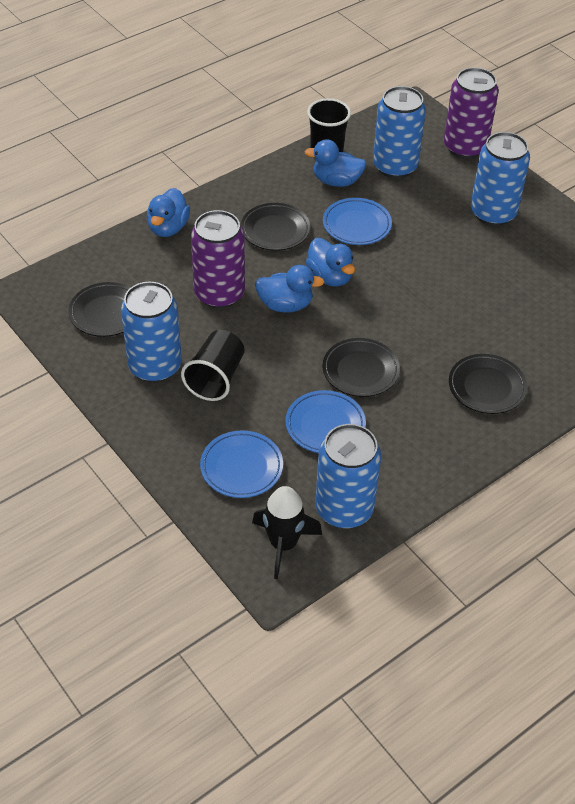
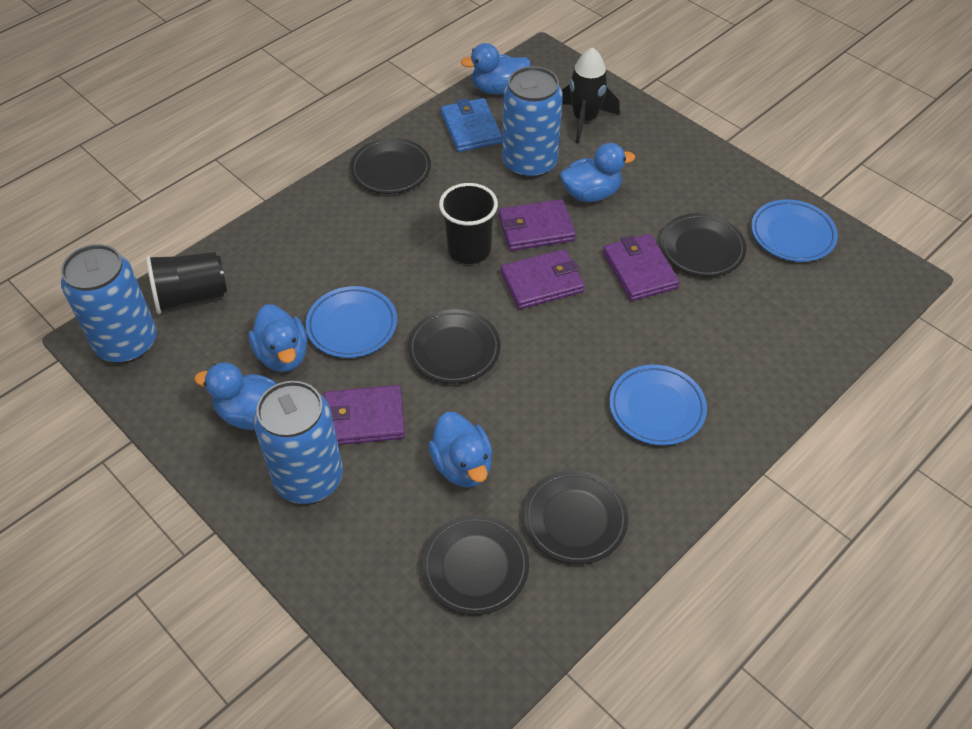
black plate: [68,282,131,337] [241,203,310,251] [323,338,400,397] [449,354,527,414] = 4 -> [350,138,431,194] [408,309,501,384] [421,515,529,615] [523,470,628,564] [660,213,746,277] = 5
blue can: [121,282,182,382] [315,424,381,528] [373,86,426,178] [471,132,530,226] = 4 -> [61,244,157,363] [254,381,343,504] [502,66,563,179] = 3
blue duck: [147,188,190,237] [255,265,324,312] [304,139,367,187] [306,238,355,286] = 4 -> [194,362,276,430] [249,304,307,372] [428,412,492,488] [461,43,530,95] [560,143,635,202] = 5
blue wallet: none = 0 -> [441,98,502,152] = 1
purple can: [191,210,245,308] [444,67,499,159] = 2 -> none = 0
purple wallet: none = 0 -> [324,385,405,445] [499,199,576,251] [501,249,585,309] [603,234,680,301] = 4

